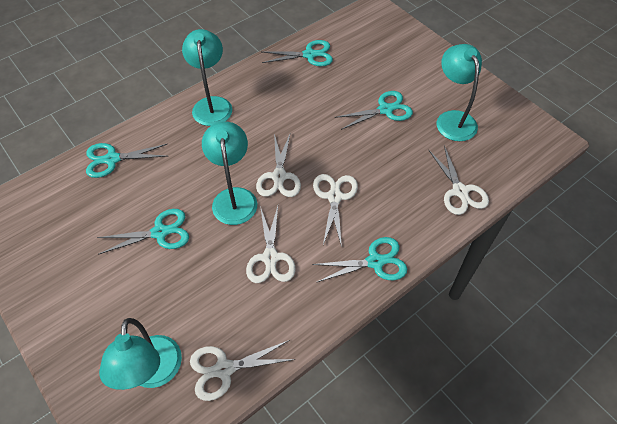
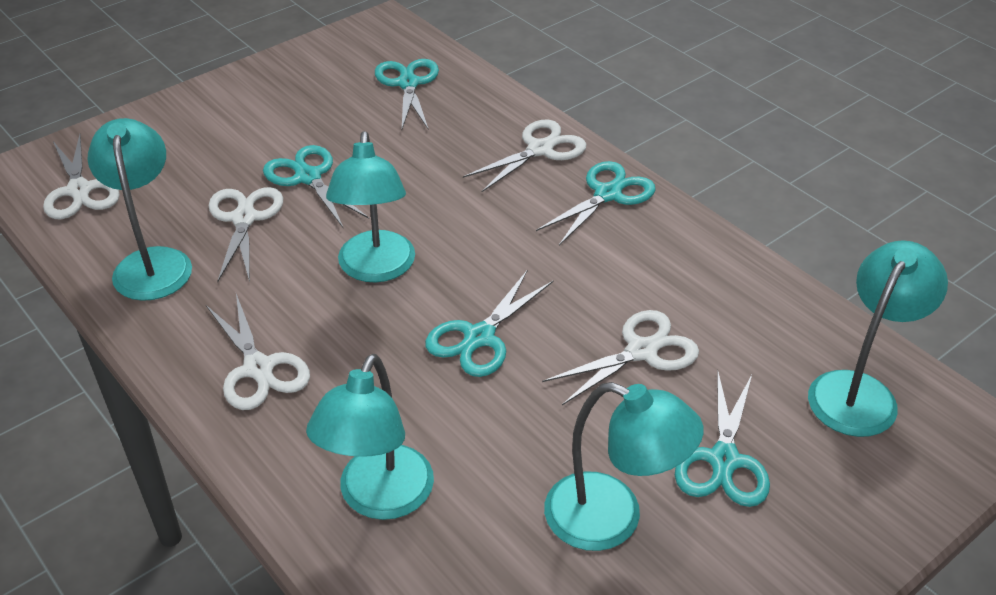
turquoise lamp: [99,318,182,390] [182,29,232,126] [202,122,257,225] [437,44,482,141] = 4 -> [88,118,192,301] [306,354,434,520] [326,131,415,283] [544,382,704,551] [808,240,948,437] = 5

